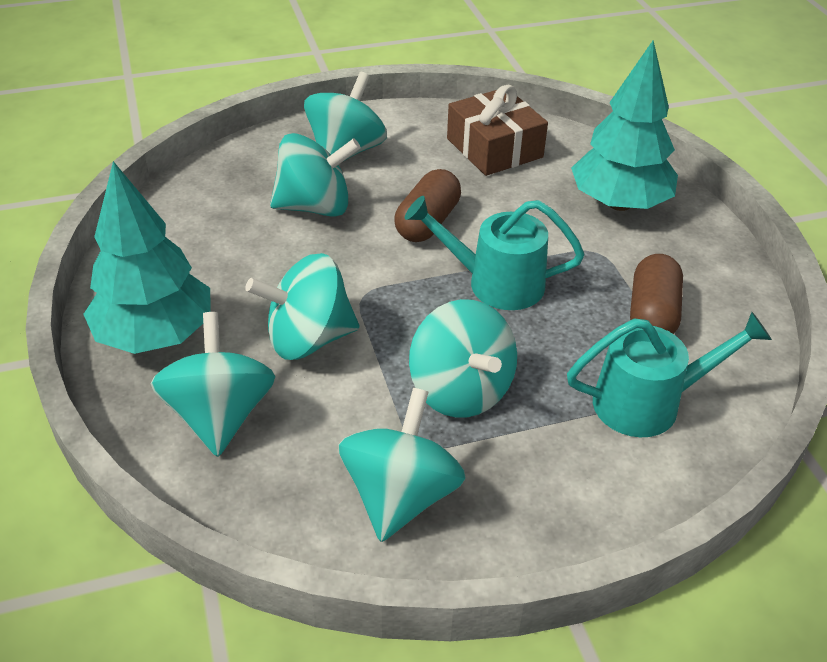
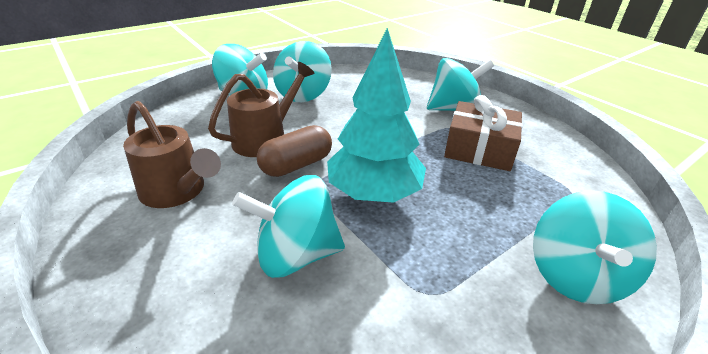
brown capsule: [394,169,461,242] [630,254,683,334] = 2 -> [257,125,332,177] = 1
brown watering can: none = 0 -> [123,101,221,208] [208,62,315,157] = 2
turquoise spinning top: [151,312,276,457] [245,253,359,360] [270,133,361,217] [304,72,387,161] [338,388,466,542] [409,299,517,418] = 6 -> [212,44,268,96] [232,175,345,278] [273,41,332,102] [427,58,494,111] [533,191,657,304] = 5
turquoise tree: [83,161,210,354] [571,40,678,211] = 2 -> [327,28,426,203] = 1
turquoise watering can: [405,196,584,310] [567,312,772,437] = 2 -> none = 0

